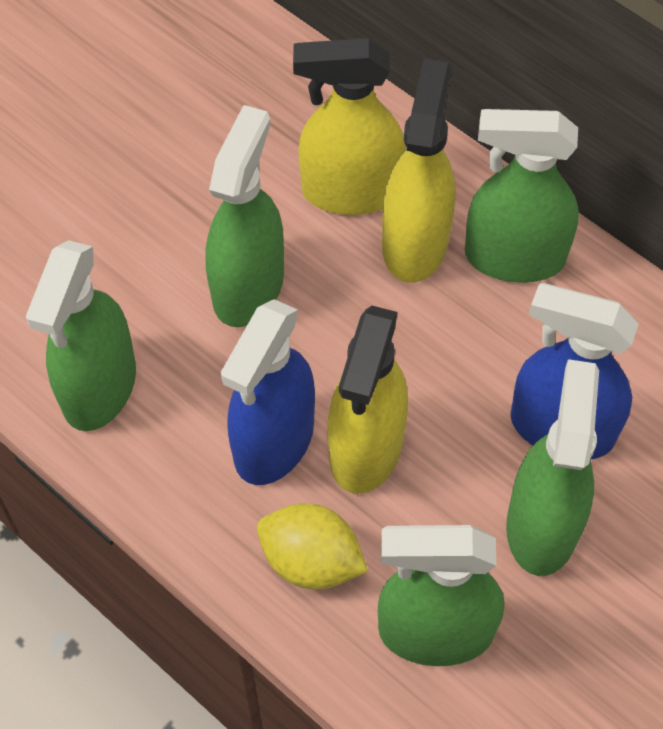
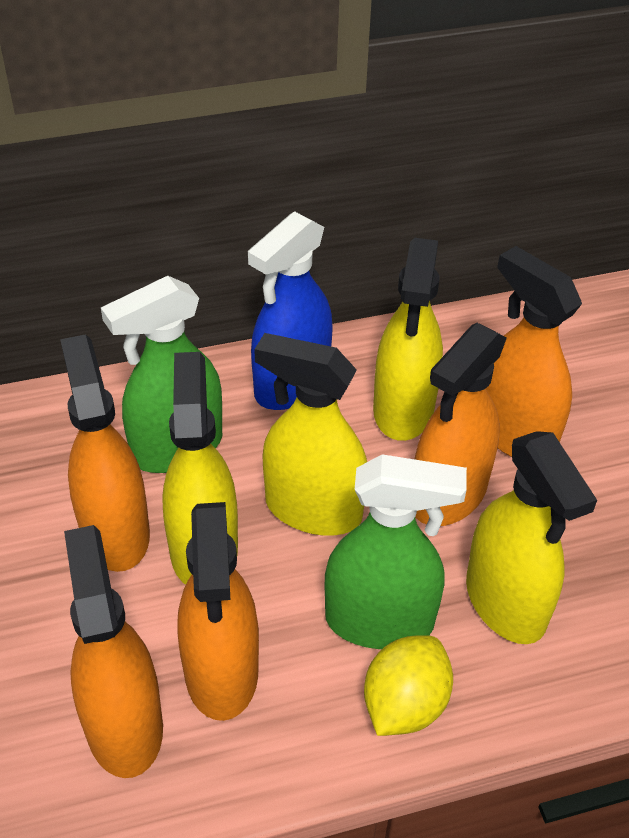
blue spray bottle: [221,299,315,485] [510,283,639,460] = 2 -> [248,211,333,410] = 1
green spray bottle: [26,240,136,431] [206,105,284,327] [378,525,504,666] [465,109,579,283] [506,359,599,576] = 5 -> [101,276,222,473] [325,454,467,649] = 2
orange spray bottle: none = 0 -> [60,334,150,572] [64,525,163,778] [177,502,259,721] [415,323,507,526] [486,246,582,457] = 5
yellow spray bottle: [293,38,405,215] [327,306,408,494] [382,58,455,283] = 3 -> [162,352,238,585] [254,333,367,535] [373,238,443,441] [466,431,597,644] = 4

